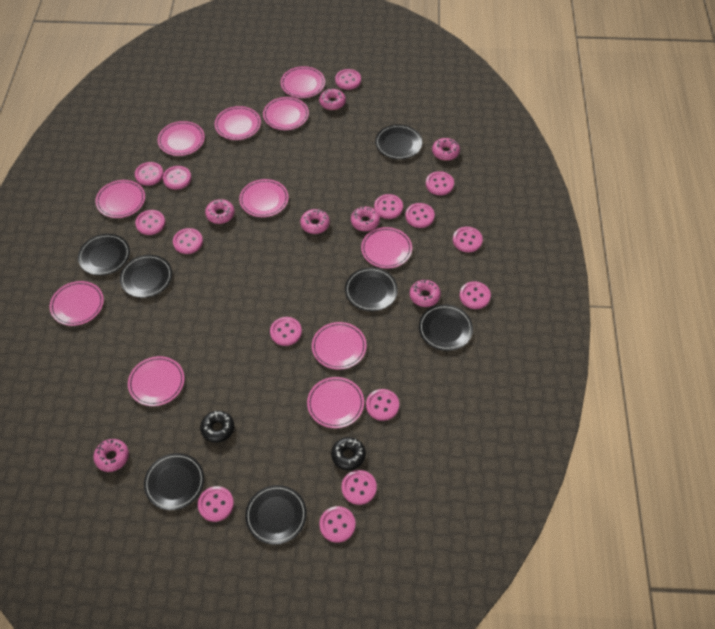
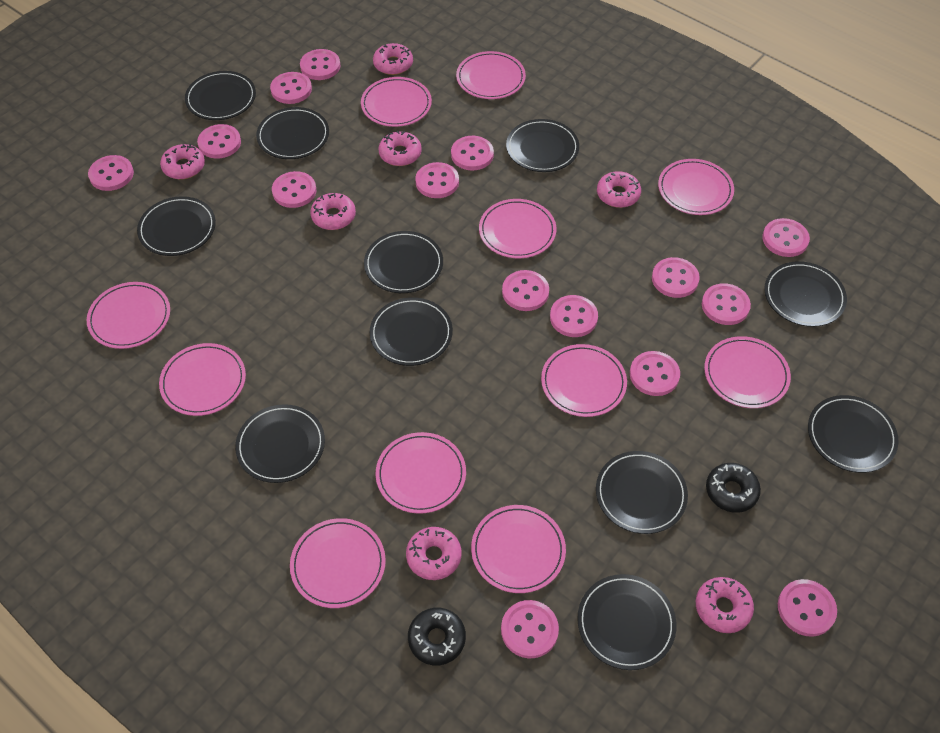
black plate: [78,234,130,275] [120,255,172,298] [144,453,204,510] [245,485,307,544] [345,267,398,311] [375,124,422,159] [419,304,473,351] = 7 -> [137,196,216,256] [185,71,256,120] [235,404,325,483] [256,107,329,159] [364,231,443,293] [370,297,453,366] [506,119,579,172] [577,574,676,670] [596,451,688,534] [764,261,847,327] [808,395,898,473] = 11

